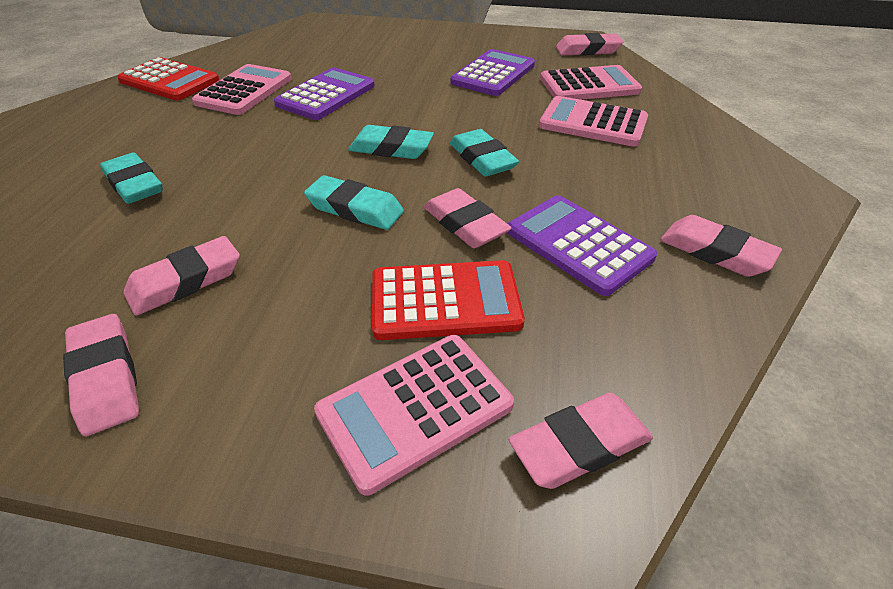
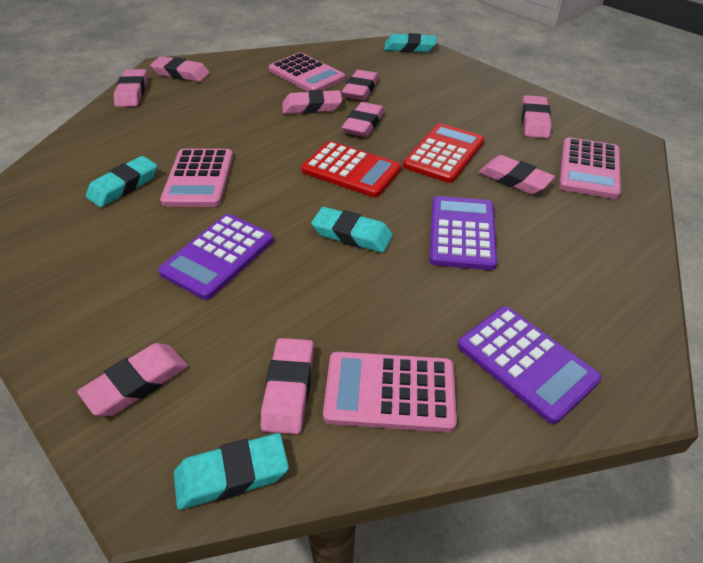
pink eraser: [63,314,139,436] [123,236,240,316] [424,188,512,248] [509,393,653,489] [556,33,623,56] [660,215,782,277] = 6 -> [77,343,188,416] [114,69,147,107] [150,56,210,82] [260,338,314,434] [282,90,342,114] [342,70,379,100] [342,102,385,137] [479,155,555,195] [522,95,552,138] = 9

